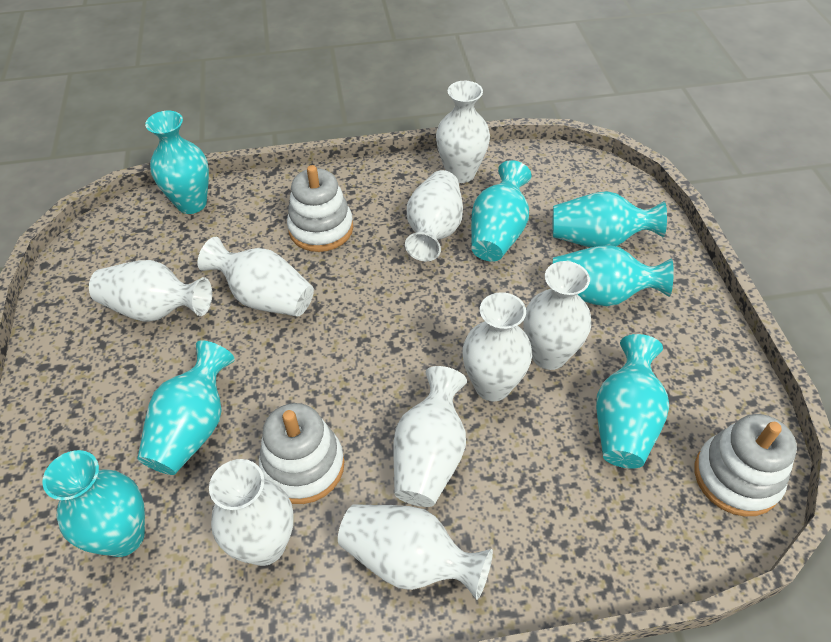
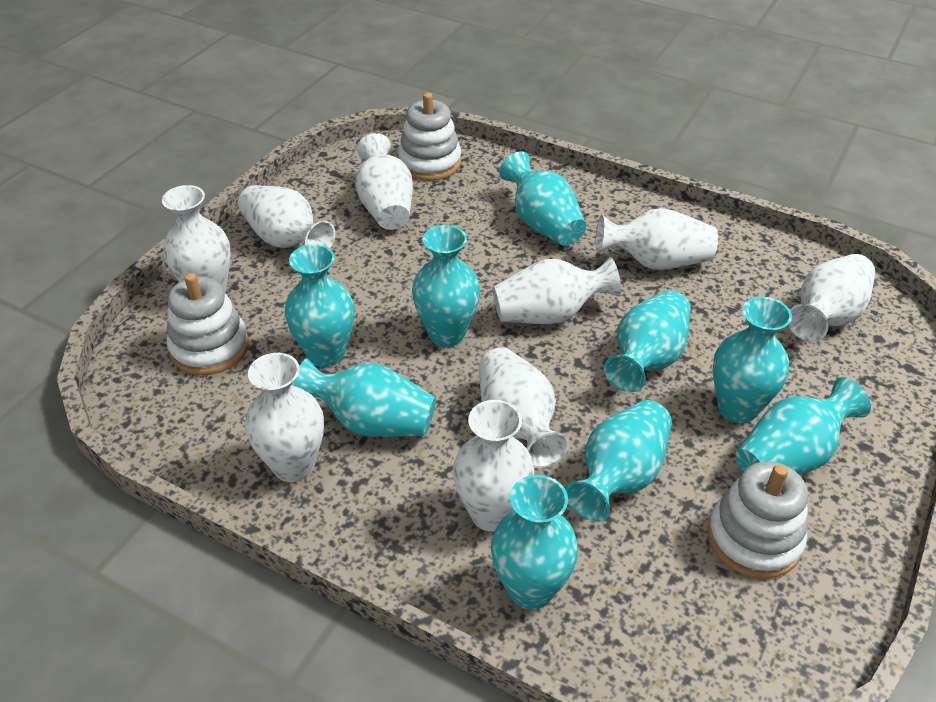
turquoise vase: [42,450,145,557] [137,340,235,475] [145,111,209,214] [471,160,532,262] [553,191,667,247] [553,245,674,306] [596,334,669,469] = 7 -> [285,244,355,367] [293,358,436,437] [412,225,480,347] [491,475,578,609] [499,151,586,246] [566,400,672,522] [604,290,691,392] [713,297,792,423] [736,377,871,475] = 9

